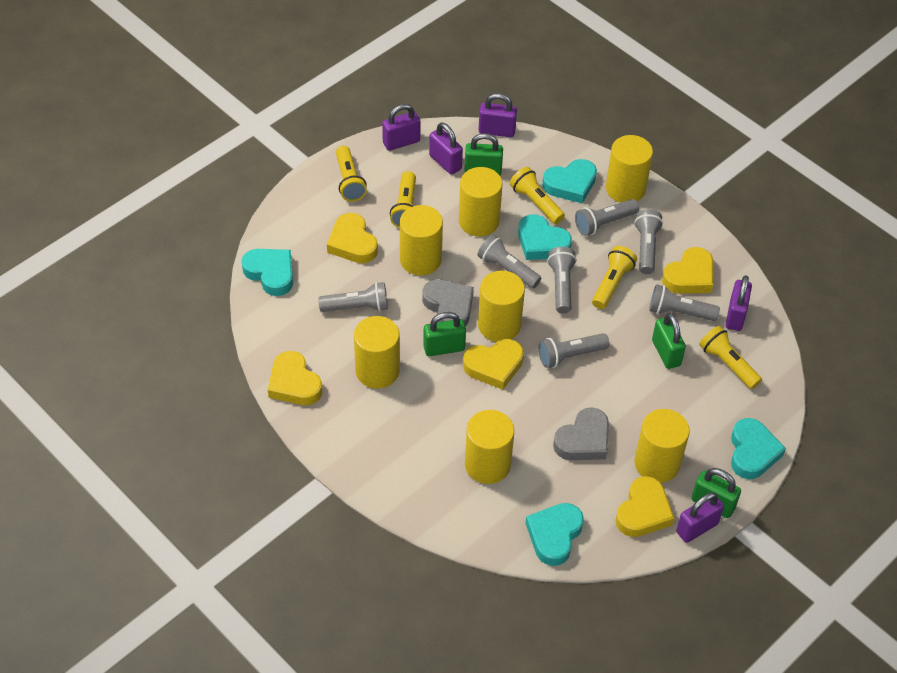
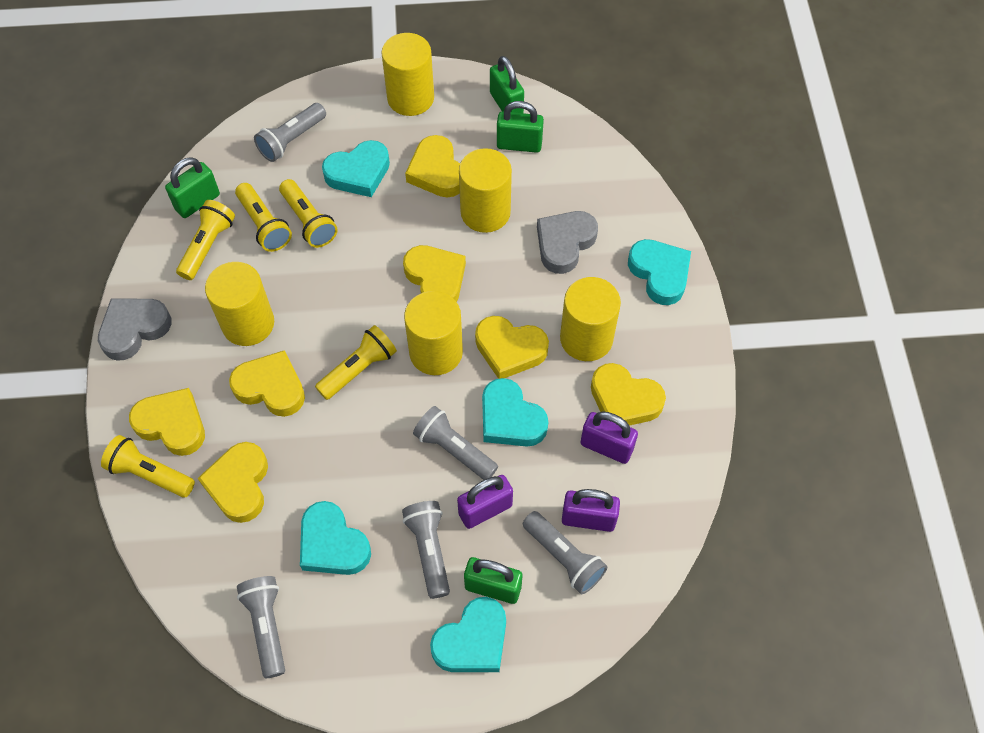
grey flashlight: [318,282,388,312] [478,235,541,289] [538,333,609,368] [547,247,577,314] [575,199,639,236] [634,209,663,274] [649,284,720,321] = 7 -> [237,576,285,678] [254,103,326,162] [402,501,450,599] [413,406,498,480] [523,511,607,594] = 5
purple padlock: [382,104,421,151] [429,122,463,175] [479,93,517,137] [676,492,724,543] [725,275,752,331] = 5 -> [457,475,513,529] [562,489,620,532] [580,411,638,464] = 3
yellow cylinder: [354,316,400,389] [400,205,443,276] [459,167,503,237] [465,410,514,484] [478,271,525,342] [606,135,653,203] [634,409,690,483] = 7 -> [205,262,274,346] [381,33,434,116] [404,291,463,375] [459,148,512,233] [560,277,621,361] = 5
yellow heart: [268,351,322,405] [327,213,378,263] [463,339,524,390] [615,476,674,537] [662,247,713,294] = 5 -> [129,388,205,456] [198,442,268,523] [229,350,305,417] [403,245,466,302] [405,135,460,198] [475,316,549,379] [591,363,666,426] = 7

